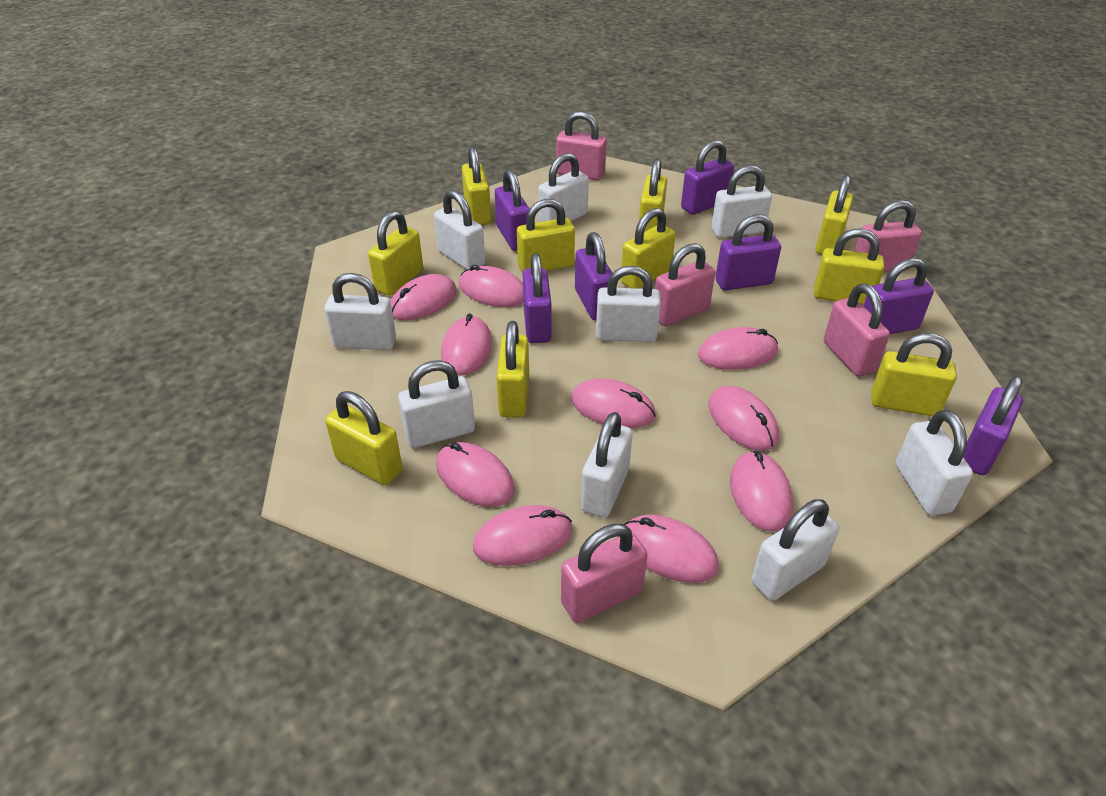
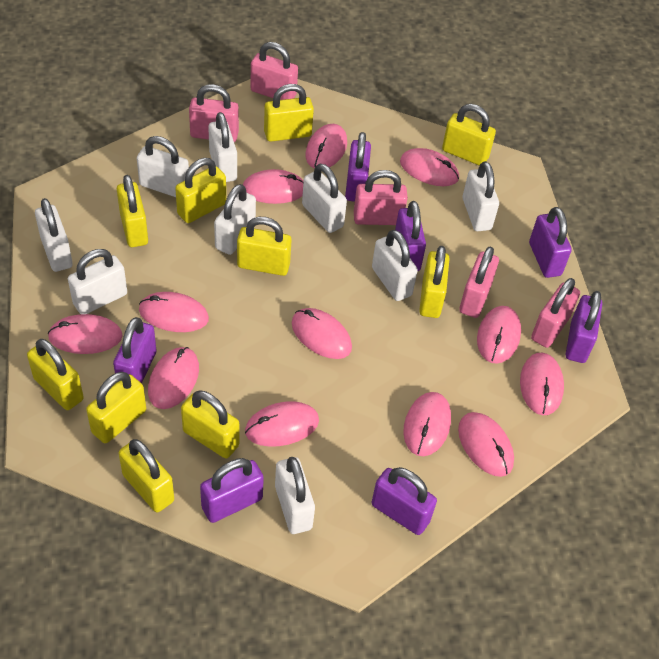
pink mouse: [391,274,457,321] [436,442,515,507] [441,313,492,376] [459,265,523,307] [473,505,573,566] [571,378,656,429] [624,514,719,583] [698,327,778,370] [708,386,779,451] [730,451,793,532] = 10 -> [48,314,123,354] [139,292,209,332] [148,347,199,409] [243,169,304,204] [245,401,319,447] [292,308,352,359] [305,124,347,169] [400,148,459,186] [403,392,451,456] [458,412,514,477] [477,306,521,364] [520,353,564,415] = 12

